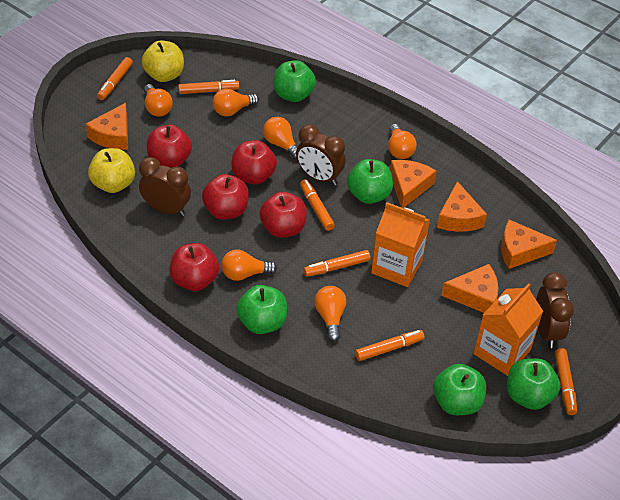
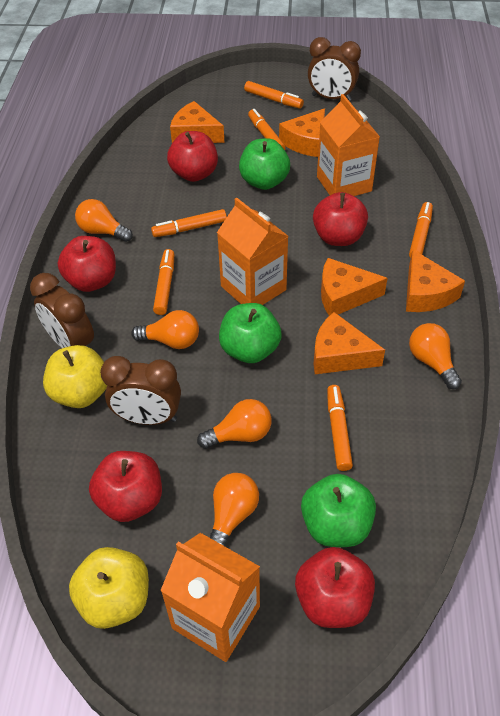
green apple: [236,285,287,334] [274,60,316,102] [347,159,393,204] [433,364,486,415] [507,358,560,410] = 5 -> [219,303,281,363] [239,138,290,190] [301,474,376,547] = 3
orange carton: [371,202,430,287] [473,283,543,376] = 2 -> [160,533,260,662] [217,198,288,305] [317,94,380,196] = 3
orange light bulb: [144,84,173,117] [213,89,259,116] [221,249,277,281] [263,117,298,159] [314,286,346,342] [388,124,417,159] = 6 -> [75,199,133,242] [131,310,199,349] [197,399,271,449] [209,473,259,546] [409,323,462,389] = 5

